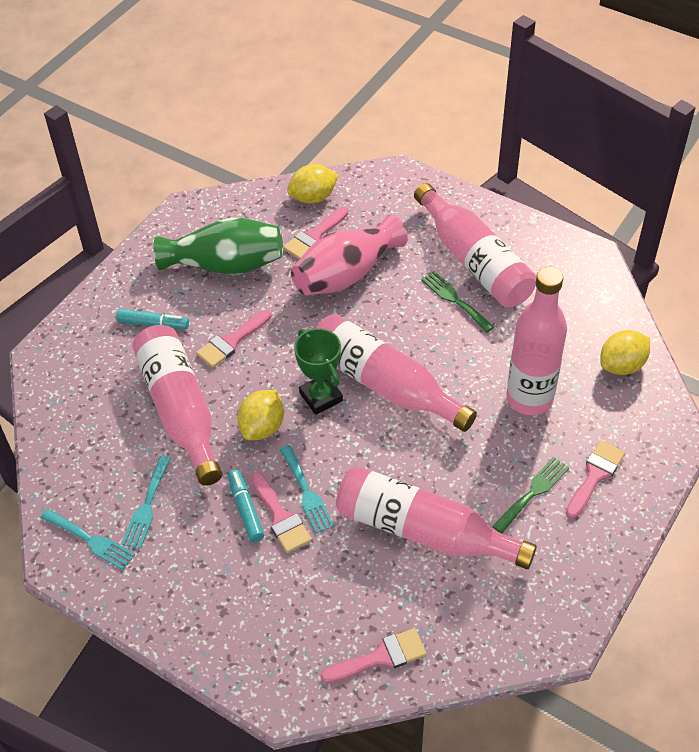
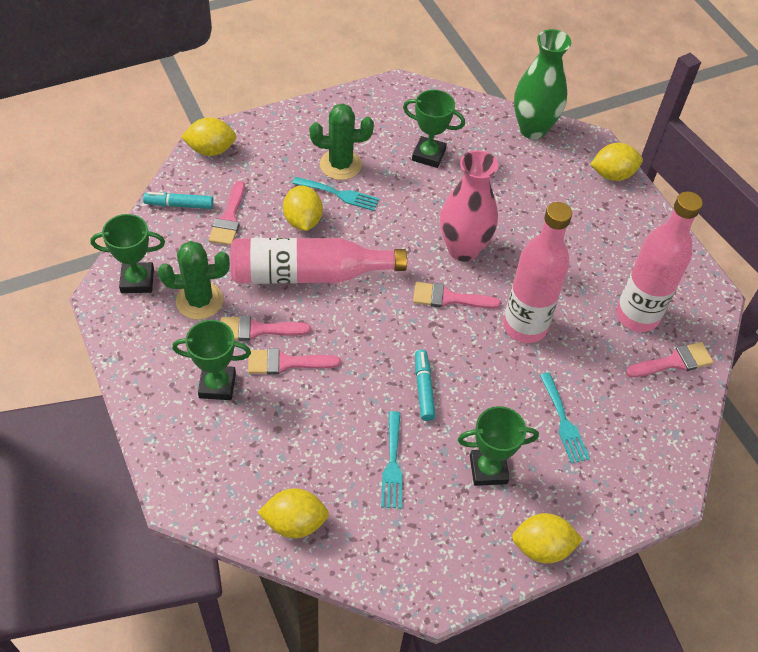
green cactus: none = 0 -> [158,241,230,320] [310,103,374,180] = 2
green fork: [421,271,494,332] [492,457,569,533] = 2 -> none = 0
green trophy: [294,329,343,415] = 1 -> [90,214,165,293] [172,320,251,400] [403,90,465,168] [458,406,539,486] = 4
pink bottle: [132,325,222,486] [315,314,477,432] [336,466,537,569] [414,183,536,307] [507,267,567,415] = 5 -> [231,238,407,284] [503,202,572,343] [616,192,703,332] = 3
yellow lemon: [237,390,284,440] [287,164,339,203] [600,330,650,375] = 3 -> [181,117,237,156] [258,488,329,538] [283,185,323,231] [512,513,583,564] [590,143,643,181] = 5

